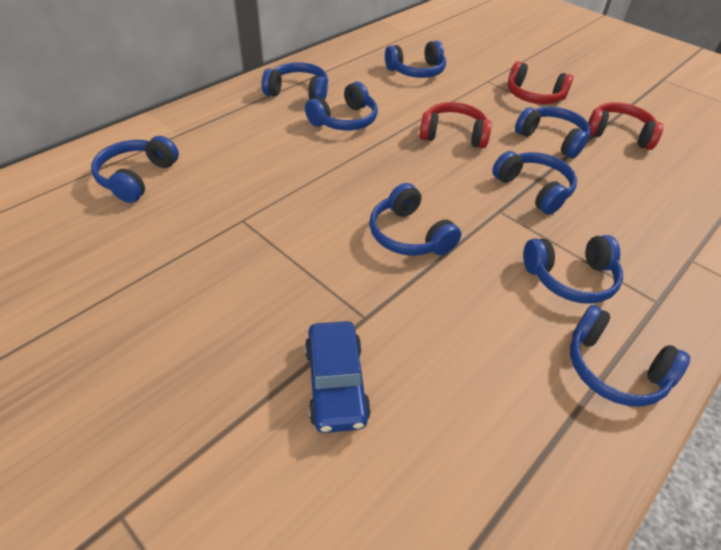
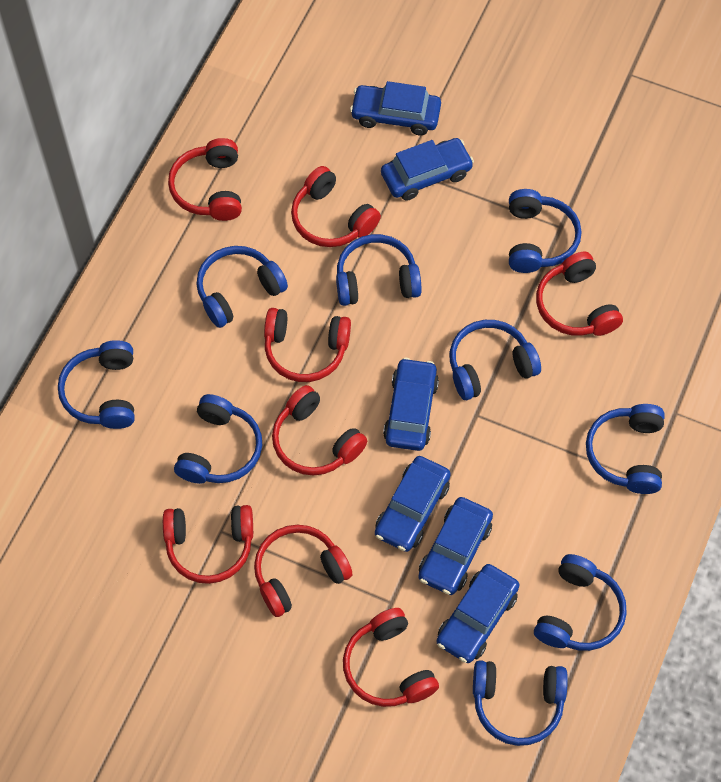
blue car: [305,321,371,433] = 1 -> [350,81,441,135] [375,456,451,552] [381,138,474,201] [383,358,439,451] [418,497,493,595] [437,564,519,663] = 6
red headphones: [420,102,492,149] [508,61,573,104] [588,102,663,150] = 3 -> [163,505,253,584] [168,138,242,221] [254,525,353,617] [264,308,351,382] [272,385,367,476] [291,166,381,247] [343,608,439,707] [536,252,623,336] = 8

